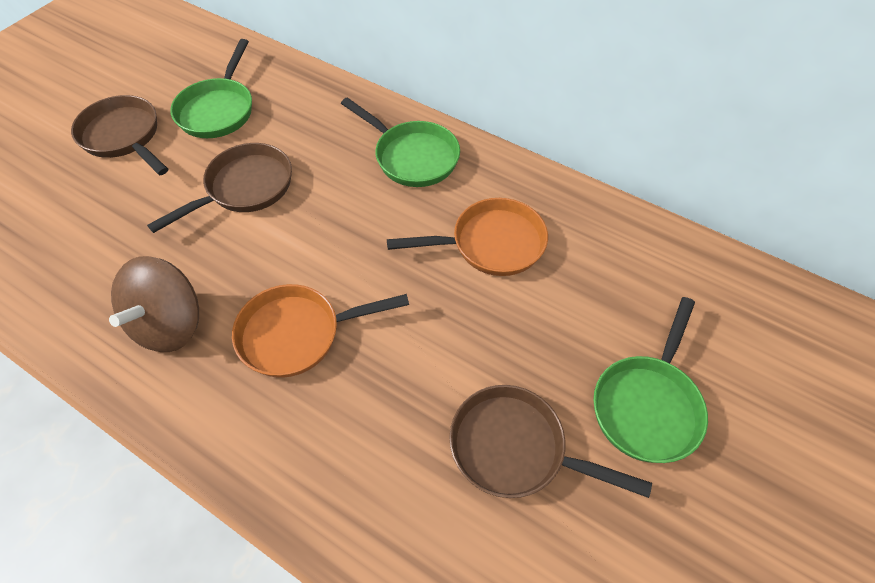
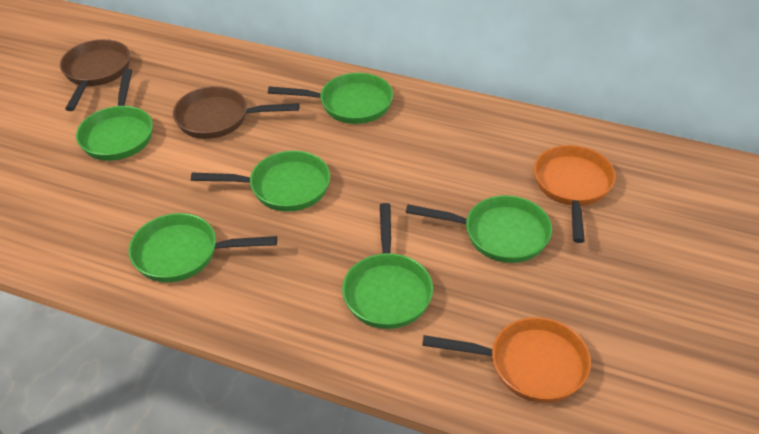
brown pan: [71,95,168,175] [147,143,292,233] [449,385,652,498] = 3 -> [60,39,130,111] [173,86,299,139] = 2
brown spinning top: [109,256,199,352] = 1 -> none = 0
green pan: [170,39,252,138] [341,97,460,187] [594,297,708,463] = 3 -> [76,69,153,161] [129,213,277,282] [191,151,330,212] [268,73,393,124] [342,203,433,329] [406,195,552,263] = 6

